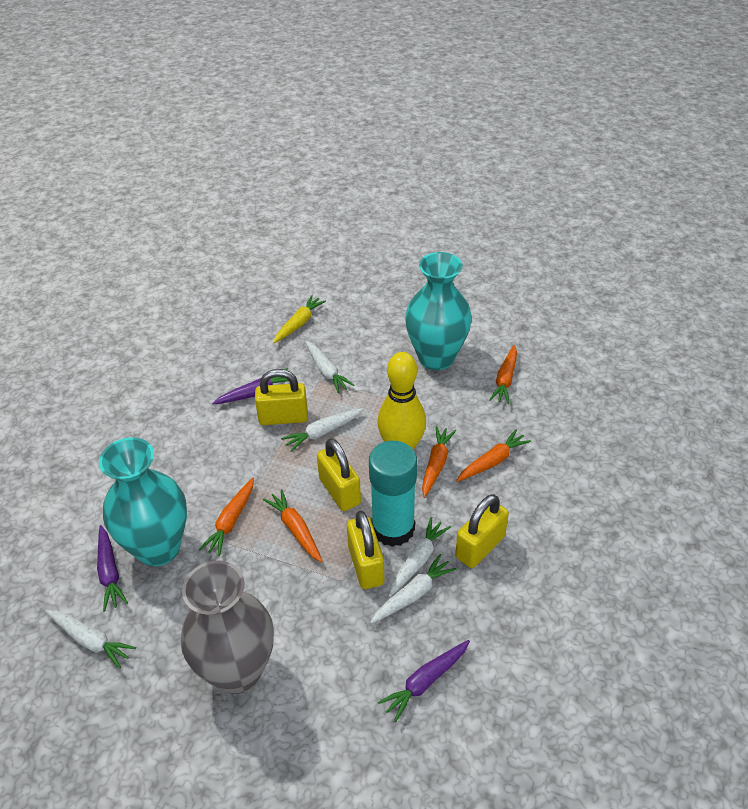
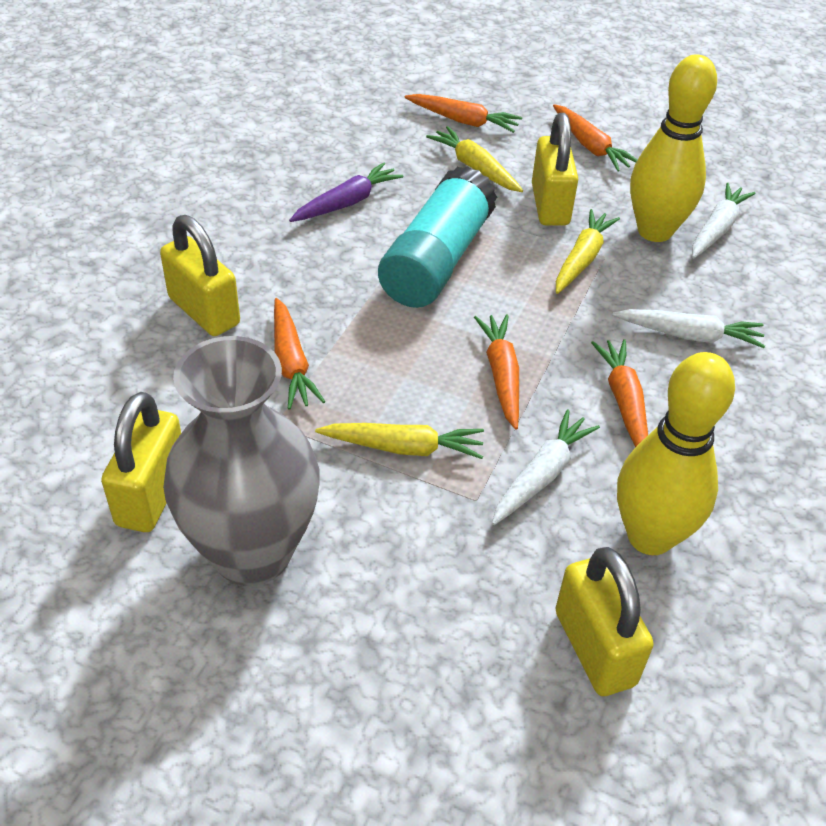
purple carrot: [97,525,128,611] [212,368,289,405] [378,640,470,722] = 3 -> [289,162,403,222] = 1
turquoise vase: [99,437,187,566] [405,252,472,370] = 2 -> none = 0
white carrot: [45,610,136,669] [281,408,364,452] [305,341,355,393] [370,554,457,624] [389,517,451,597] = 5 -> [492,409,600,525] [612,309,765,348] [692,183,756,258] = 3
yellow bowling pin: [377,352,426,450] = 1 -> [617,352,735,555] [630,54,717,242] = 2
yellow carrot: [273,295,326,343] = 1 -> [315,423,484,459] [426,126,523,192] [556,209,620,294] = 3

